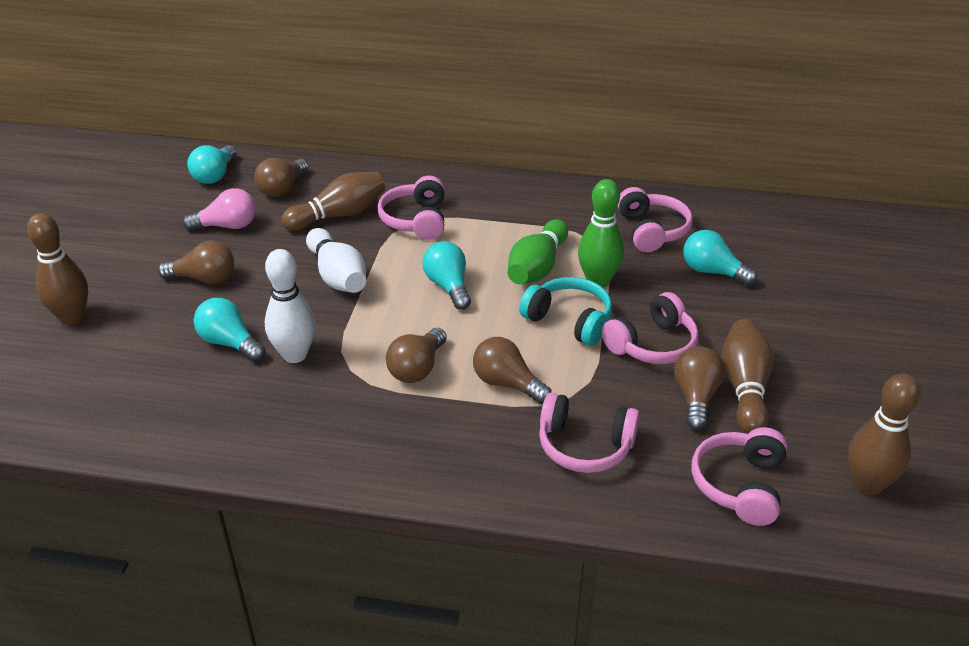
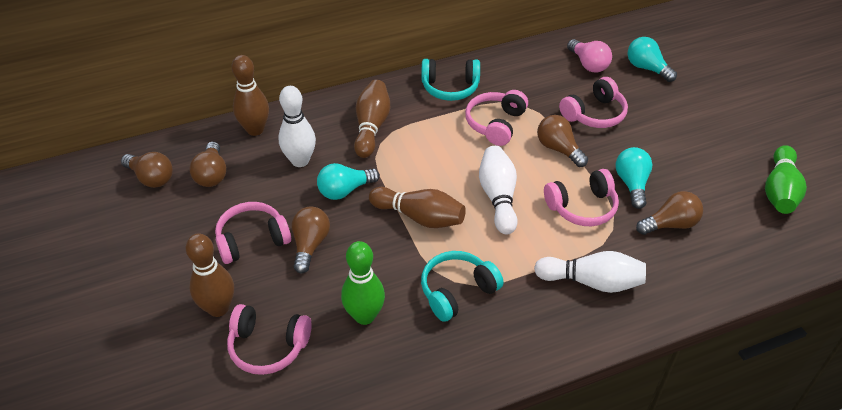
turquoise headphones: [519,277,612,346] = 1 -> [421,251,503,322] [422,59,480,101] = 2
turquoise light bulb: [187,145,237,184] [194,298,265,362] [422,241,471,310] [683,230,757,286] = 4 -> [317,163,380,200] [615,147,652,209] [628,37,677,82] = 3
white bowling pin: [265,249,316,363] [306,228,366,293] = 2 -> [278,86,316,167] [479,146,518,235] [534,251,646,293] = 3

